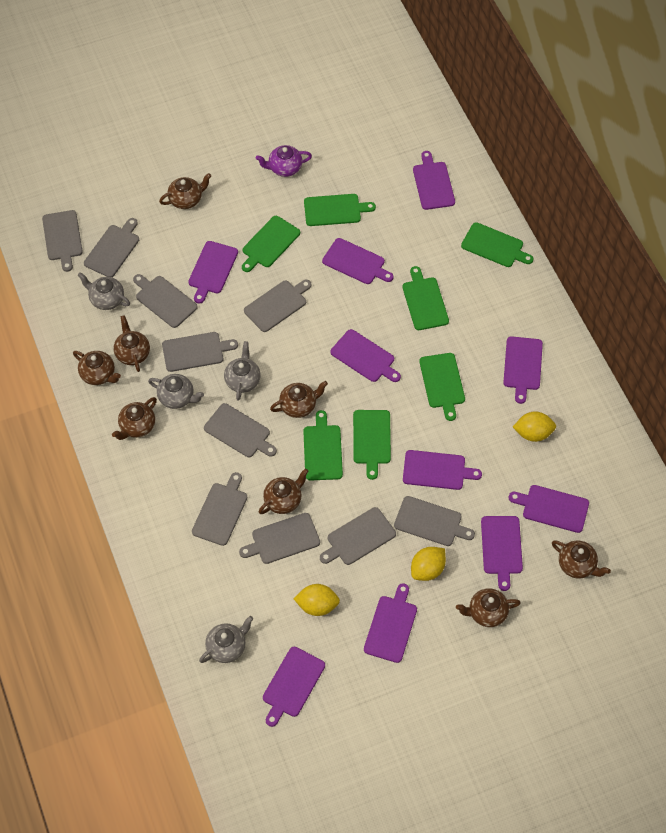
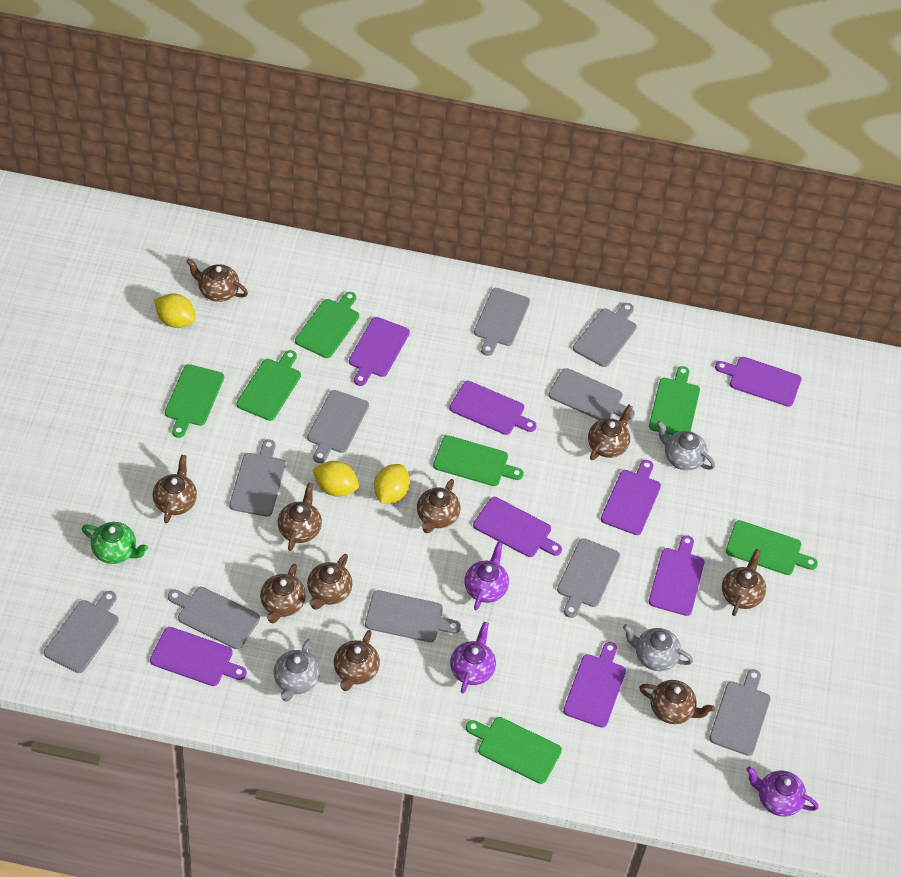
brown teapot: [73,351,121,385] [112,397,157,440] [113,315,150,372] [159,173,212,209] [259,468,308,514] [270,381,328,418] [456,588,521,627] [552,540,611,579] = 8 -> [153,455,197,523] [186,258,248,302] [260,564,306,623] [278,482,322,551] [307,554,352,610] [334,630,380,691] [417,479,461,533] [588,405,633,460] [639,680,715,724] [722,549,766,616] = 10
green teapot: none = 0 -> [81,522,148,564] = 1
grey teapot: [78,272,130,310] [148,374,204,409] [199,616,253,663] [224,341,261,401] = 4 -> [274,639,320,702] [623,624,693,671] [657,421,715,470] = 3
purple cutting board: [188,241,238,304] [263,647,325,727] [322,238,394,284] [330,329,401,382] [364,583,417,663] [403,450,482,490] [413,151,455,210] [481,516,523,591] [503,336,543,404] [508,485,589,533] = 10 -> [150,627,247,686] [349,317,410,386] [450,381,537,435] [473,497,562,557] [563,642,626,728] [601,460,661,535] [649,535,704,616] [715,357,802,407] = 8
purple teapot: [256,145,312,177] = 1 -> [450,622,496,694] [465,542,509,610] [746,766,819,817] = 3

